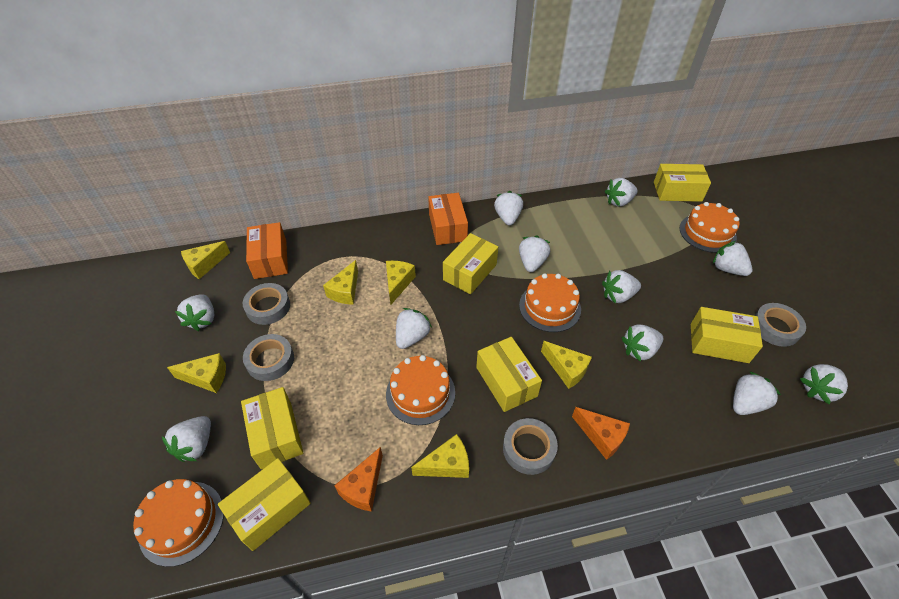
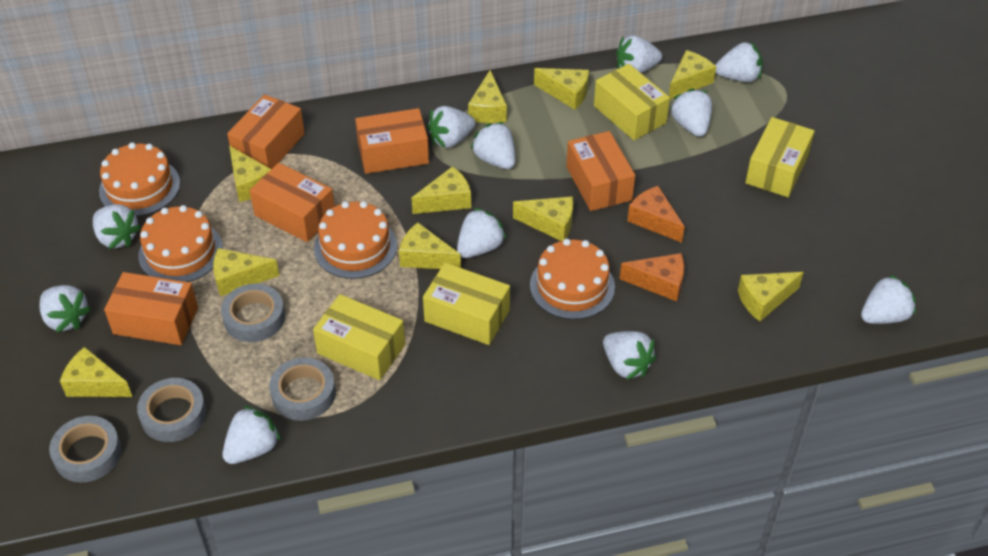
orange box: [246,222,288,279] [428,193,468,245] = 2 -> [104,272,198,345] [227,94,305,169] [250,163,335,242] [355,108,429,174] [566,131,635,211] = 5
yellow box: [218,458,311,551] [241,387,303,469] [443,233,498,294] [476,337,542,412] [654,164,711,202] [691,307,763,363] = 6 -> [313,294,405,380] [423,263,510,345] [594,64,670,140] [745,117,815,197] = 4
yellow cheese: [167,353,226,393] [181,241,230,279] [323,260,358,305] [386,261,416,304] [411,434,469,478] [541,341,592,389] = 6 -> [60,347,132,397] [213,248,279,296] [229,145,271,202] [399,222,461,269] [411,166,471,214] [468,70,507,123] [513,196,573,241] [534,68,589,110] [669,50,716,99] [738,272,804,321] = 10

